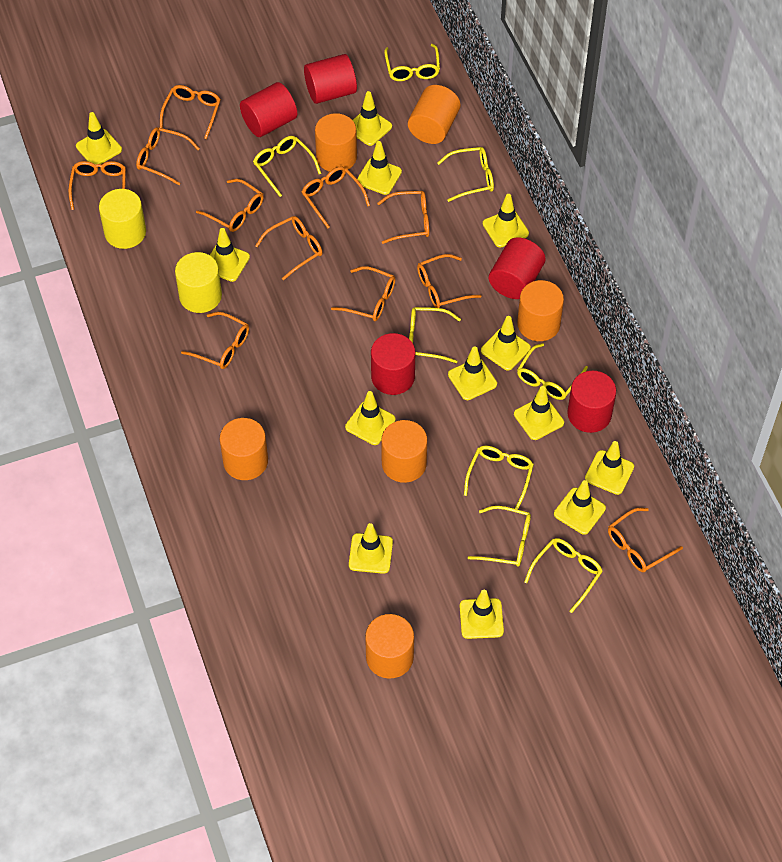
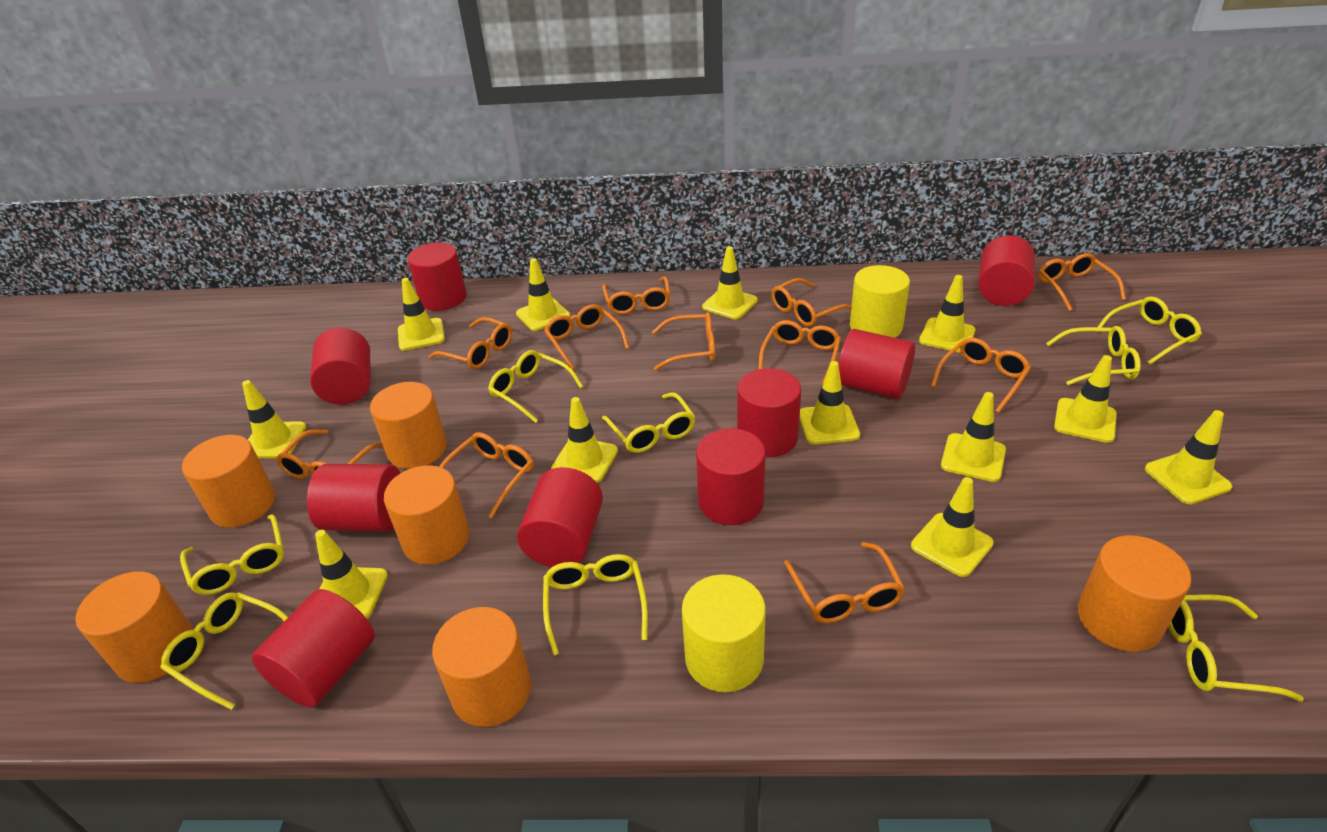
red cylinder: [240,82,297,137] [304,54,357,104] [371,333,415,395] [489,237,546,299] [567,371,616,433] = 5 -> [252,589,375,708] [307,464,400,532] [310,328,370,405] [407,243,467,311] [517,467,603,567] [696,428,766,525] [737,368,801,457] [838,329,915,399] [979,235,1035,306] = 9
yellow traffic cone: [76,112,122,165] [210,228,250,282] [345,391,396,445] [349,523,393,574] [353,91,392,146] [357,141,402,195] [448,346,497,400] [460,590,504,639] [481,316,531,371] [483,194,529,248] [514,386,564,440] [554,480,606,535] [585,441,634,495] = 13 -> [242,380,306,458] [315,530,388,619] [398,278,445,351] [516,258,570,331] [551,397,618,483] [702,246,758,319] [800,361,860,445] [911,477,994,577] [919,275,975,353] [941,392,1006,482] [1054,355,1117,443] [1145,410,1232,504] = 12

